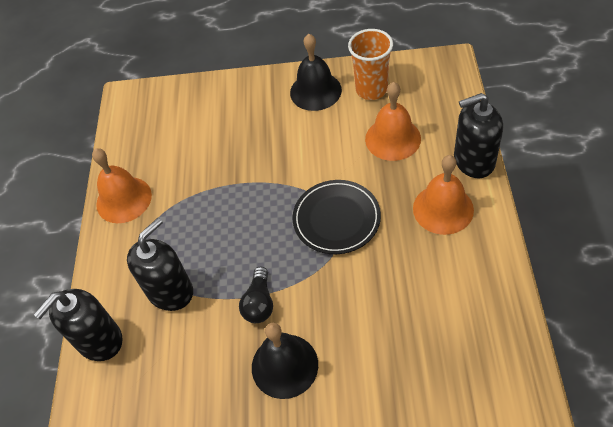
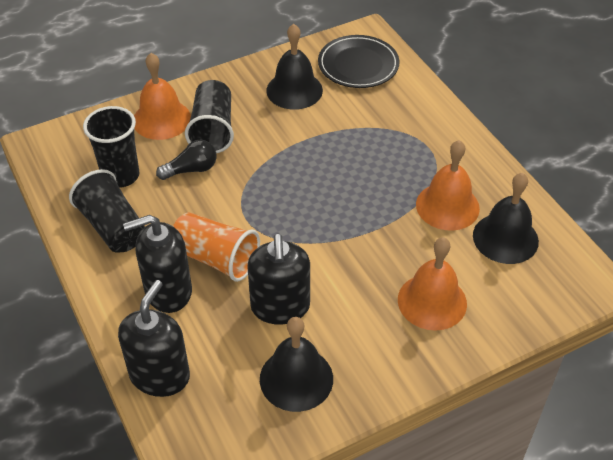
black bell: [252,323,318,399] [290,34,342,111] = 2 -> [260,317,333,412] [266,24,323,110] [473,173,539,264] = 3
black cup: none = 0 -> [69,169,145,253] [83,106,139,188] [185,80,234,153] = 3

